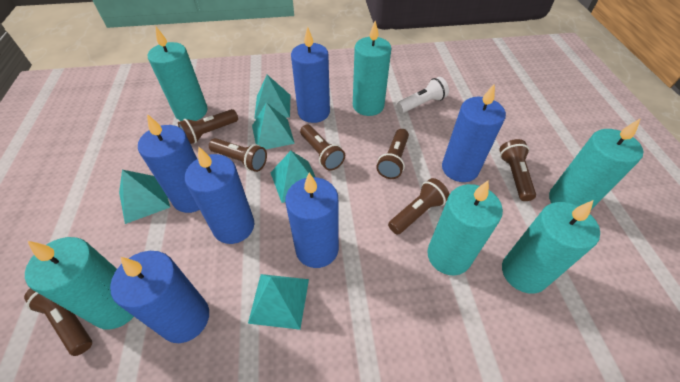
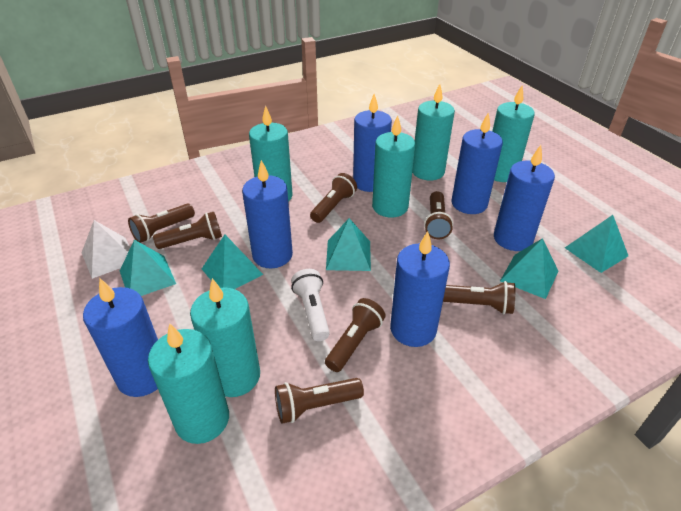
white pyramid: none = 0 -> [82,220,130,279] = 1

